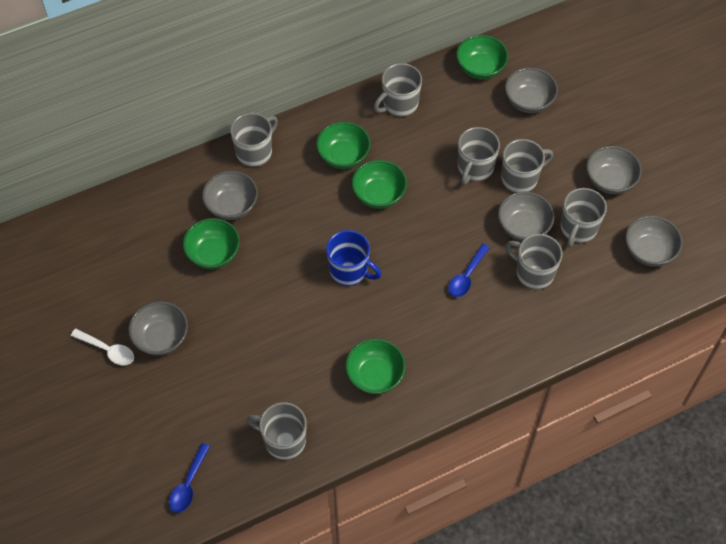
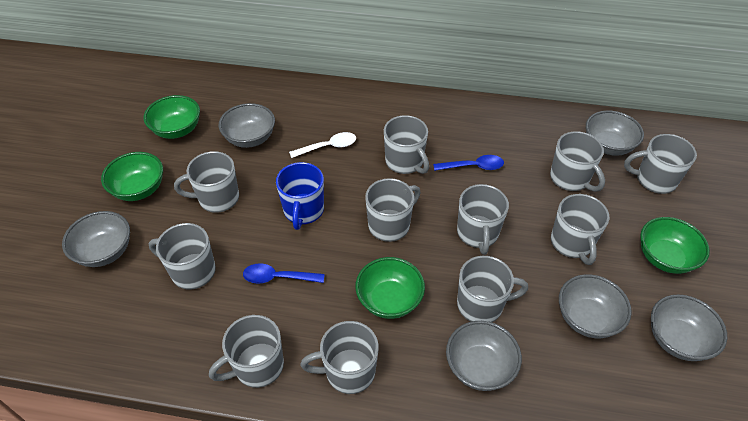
green bowl: [183,218,240,269] [316,122,371,169] [345,339,406,394] [352,160,407,209] [456,35,508,79] = 5 -> [101,152,163,201] [144,95,200,139] [355,257,425,319] [640,217,710,274] = 4
grey mug: [230,113,278,167] [247,402,307,460] [374,63,422,117] [458,127,500,185] [501,139,553,193] [505,234,563,290] [560,188,607,248] = 7 -> [149,223,216,289] [174,151,239,213] [209,315,284,388] [301,321,379,394] [365,178,421,242] [384,115,429,174] [457,184,509,255] [457,256,528,322] [550,131,605,192] [551,194,609,265] [624,134,697,194] = 11

